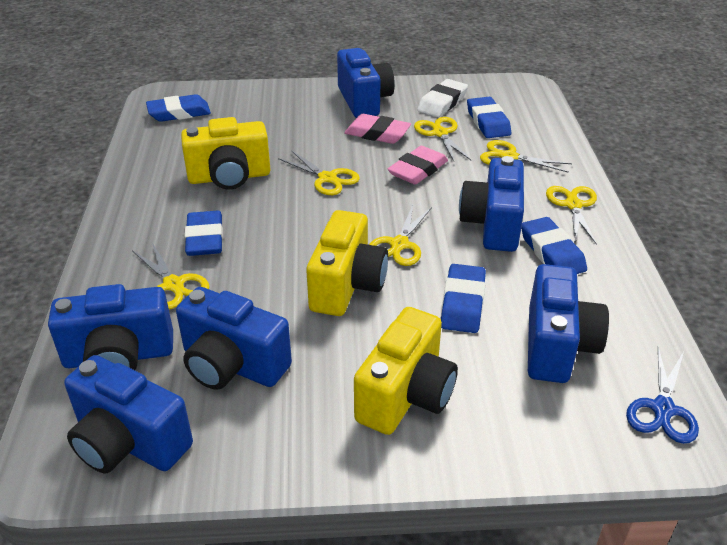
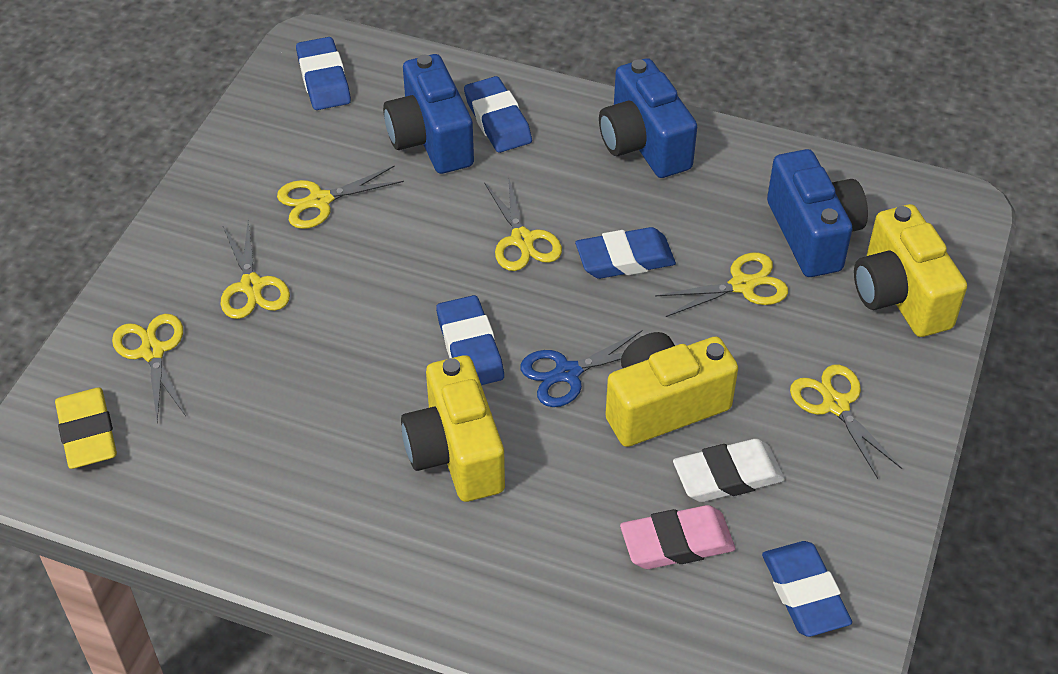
blue camera: [48,284,173,370] [64,355,193,473] [176,287,292,390] [337,48,395,118] [459,156,524,252] [528,264,609,383] = 6 -> [383,54,474,174] [599,58,697,178] [767,149,868,277] = 3
pink eraser: [344,114,411,144] [388,146,448,185] = 2 -> [620,505,735,569] = 1
yellow eraser: none = 0 -> [55,388,117,469] = 1

